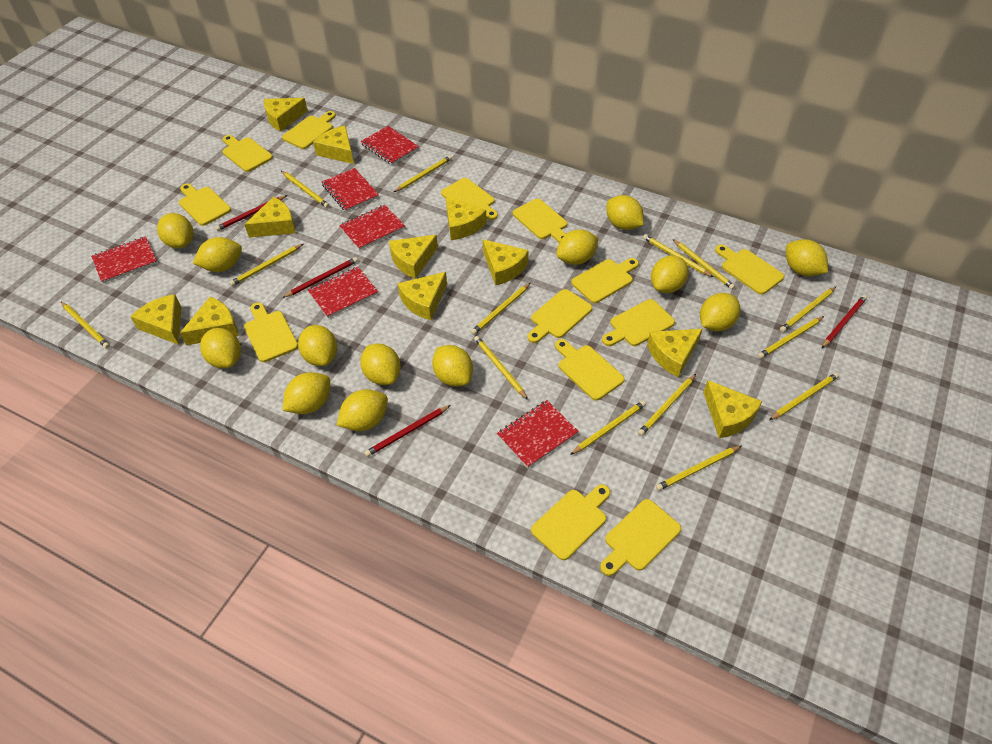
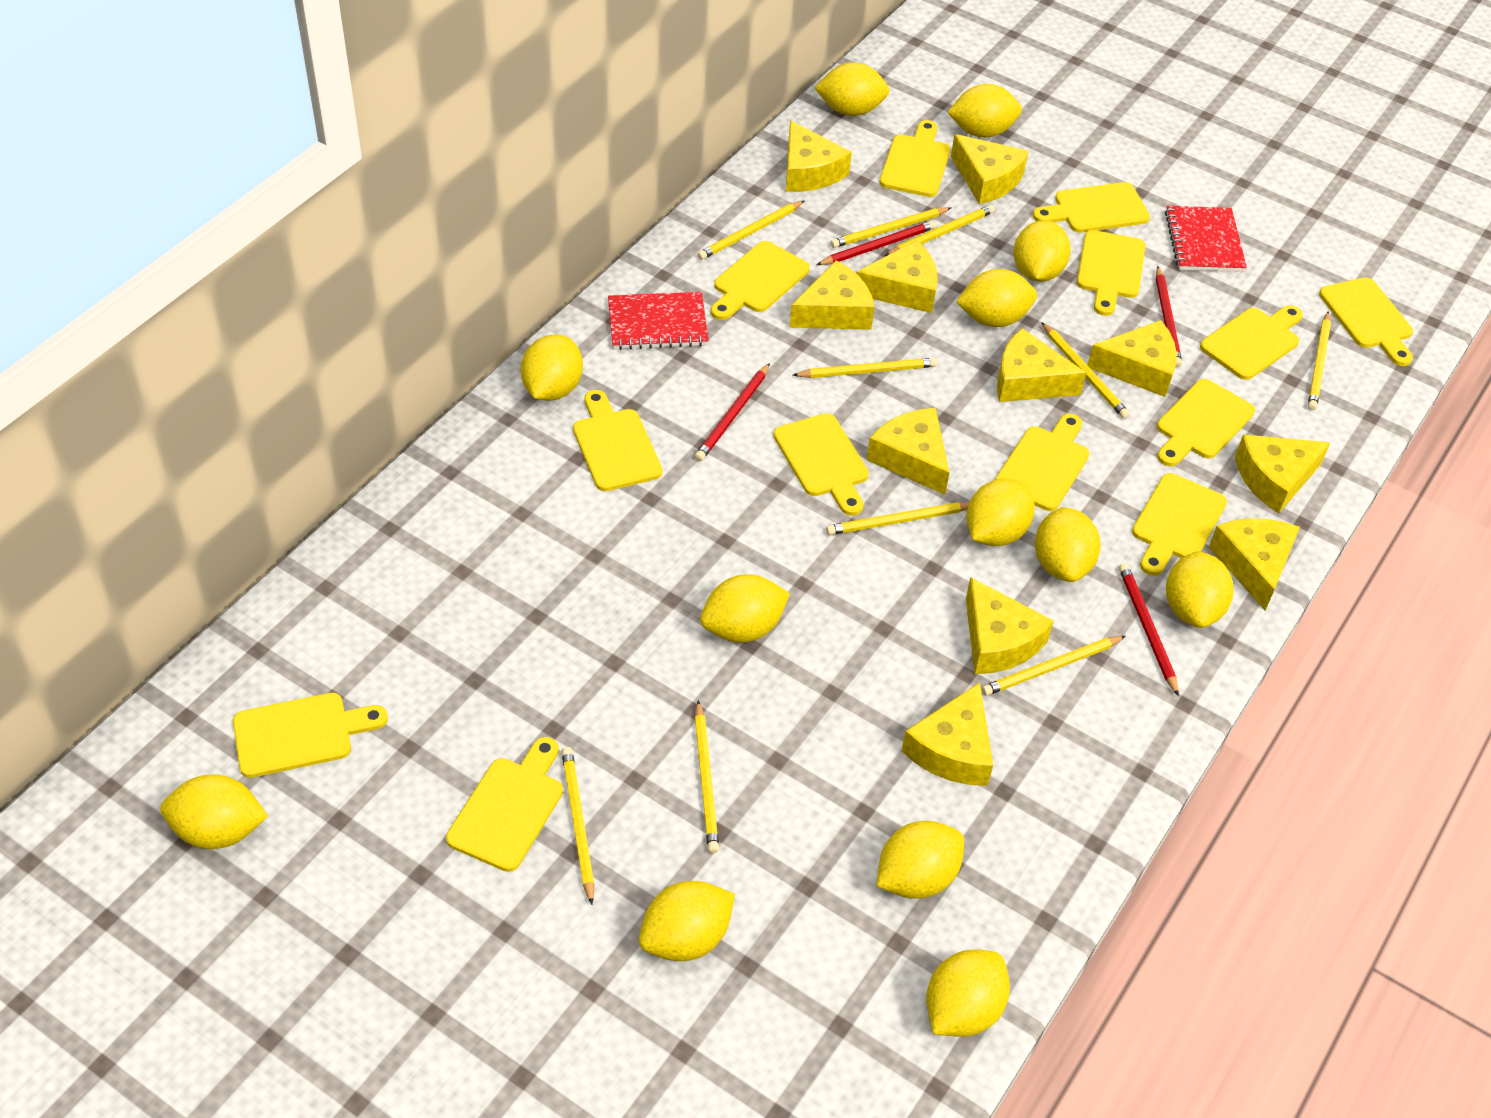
red notebook: [91,236,157,283] [308,267,378,318] [322,168,379,212] [339,205,405,250] [361,126,419,165] [497,400,579,468] = 6 -> [608,292,709,350] [1165,206,1247,272] = 2
yellow pencil: [61,302,110,349] [229,244,303,286] [281,171,329,208] [394,155,452,192] [471,283,531,335] [474,336,528,400] [570,401,646,455] [638,374,696,436] [643,234,713,277] [656,446,741,491] [673,239,735,290] [758,316,824,359] [769,373,839,420] [780,287,836,332] = 14 -> [561,747,594,905] [695,700,719,853] [697,200,805,260] [793,358,937,378] [826,502,969,535] [831,207,951,248] [885,205,995,256] [981,636,1126,696] [1041,322,1130,419] [1308,311,1331,410] = 10

